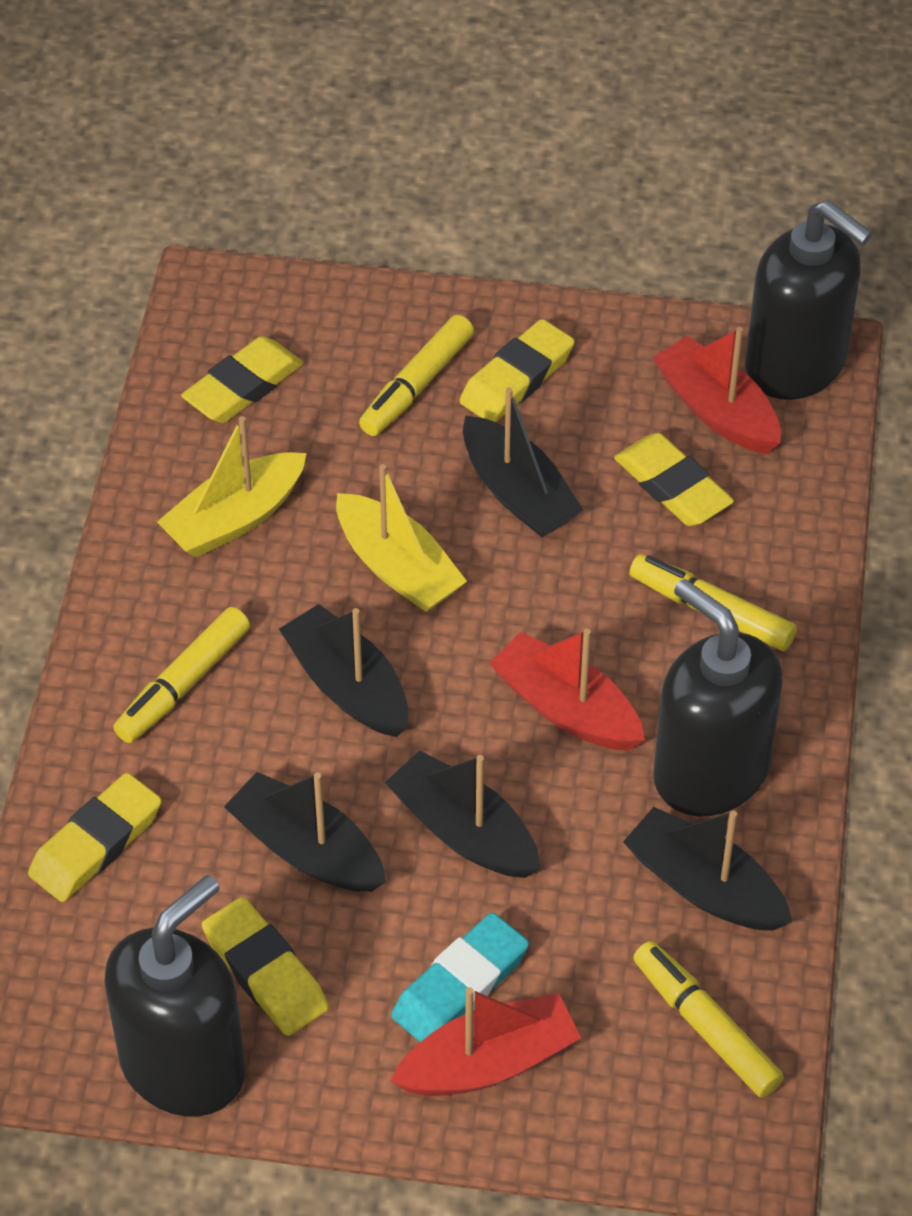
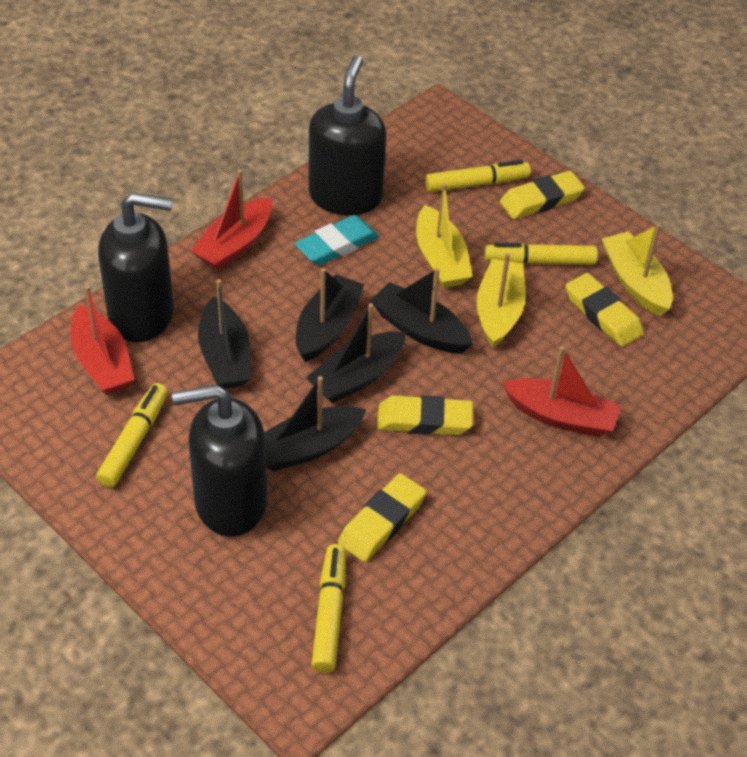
yellow boat: [157,416,307,557] [336,464,467,612] = 2 -> [416,183,473,288] [476,253,526,348] [602,224,673,316] = 3
yellow eraser: [28,773,162,902] [181,336,303,423] [202,897,329,1036] [460,319,575,422] [614,433,734,526] = 5 -> [338,473,426,562] [377,395,473,435] [500,171,585,219] [566,273,644,347] = 4

